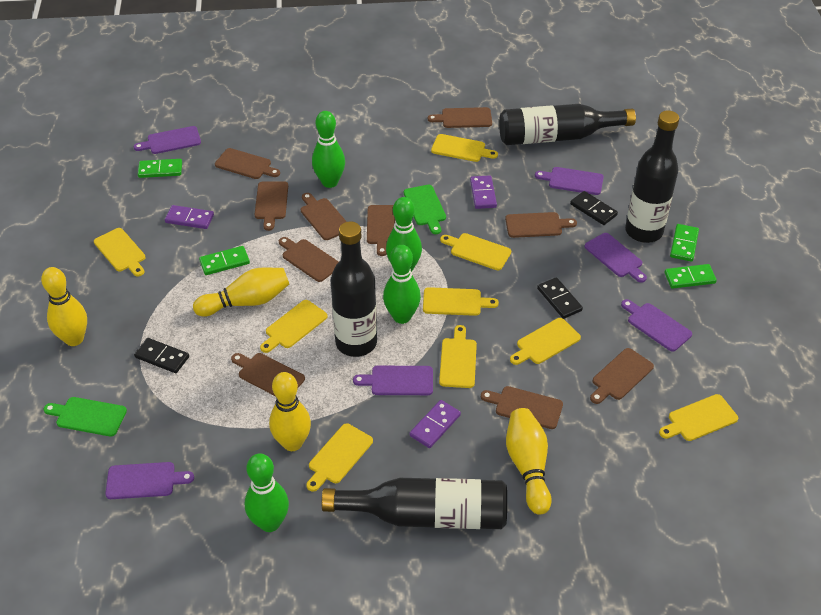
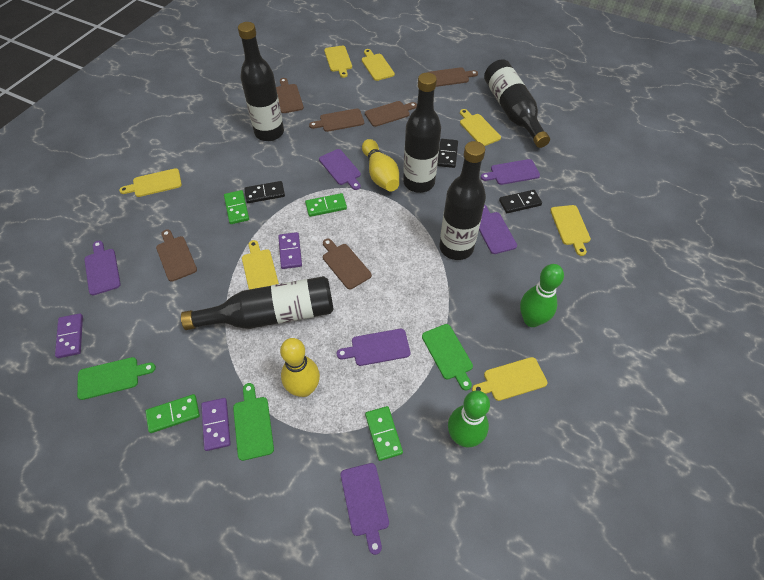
black bottle: [322,478,507,529] [331,221,377,357] [499,104,636,145] [625,111,679,243] = 4 -> [181,276,334,330] [238,22,284,141] [403,73,441,193] [439,141,486,260] [484,59,550,148] = 5
brown cutting board: [215,148,280,179] [231,353,305,396] [254,181,288,231] [279,237,339,282] [301,193,347,240] [367,205,395,256] [428,107,492,128] [481,386,563,429] [505,212,577,238] [590,348,654,404] = 10 -> [156,229,197,282] [276,78,304,113] [309,109,364,132] [323,239,372,289] [365,101,417,127] [428,67,478,87] = 6
green bowling pin: [245,453,289,532] [312,111,345,188] [383,245,421,324] [386,197,422,272] = 4 -> [448,391,490,447] [520,264,564,327] = 2
green cutting board: [43,397,127,437] [404,185,446,234] = 2 -> [77,357,156,400] [233,383,274,461] [422,324,473,391] = 3
yellow bowling pin: [41,267,87,346] [193,268,289,316] [269,372,311,451] [506,408,552,515] = 4 -> [280,338,320,397] [362,139,399,191] = 2
yellow cutting board: [94,228,146,276] [260,300,328,353] [306,423,373,492] [423,287,499,316] [431,134,498,162] [439,325,477,388] [440,233,511,270] [510,318,581,365] [659,394,738,441] = 9 -> [119,168,182,197] [242,240,279,290] [324,46,352,78] [362,49,395,81] [460,109,501,146] [472,357,548,401] [550,205,591,256] = 7

